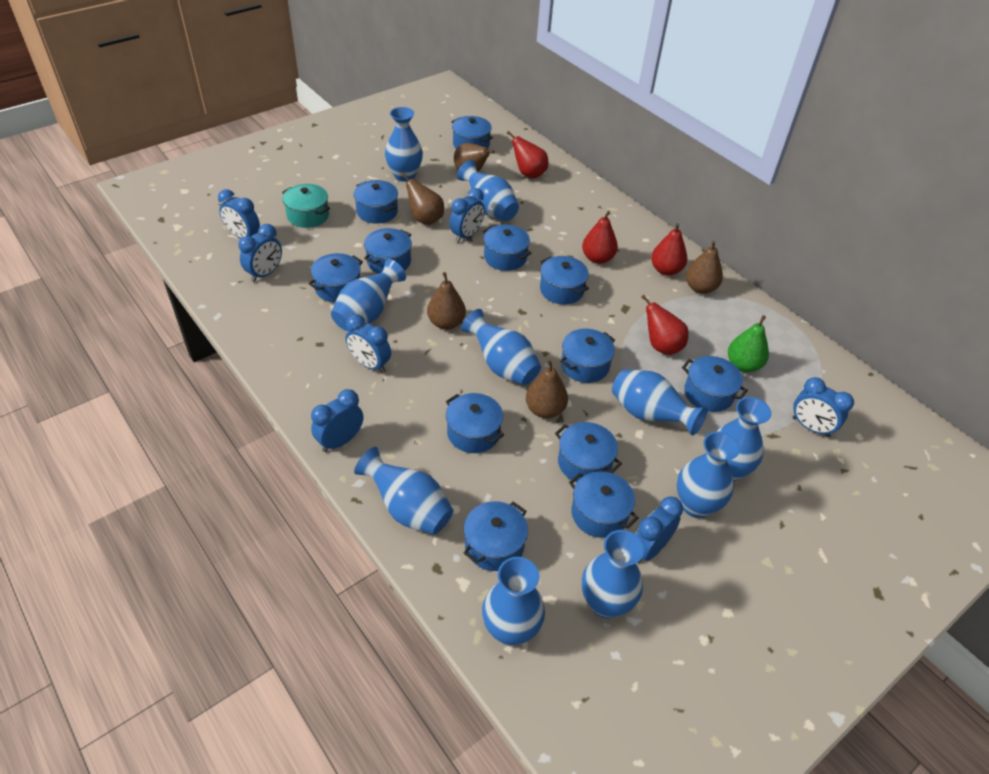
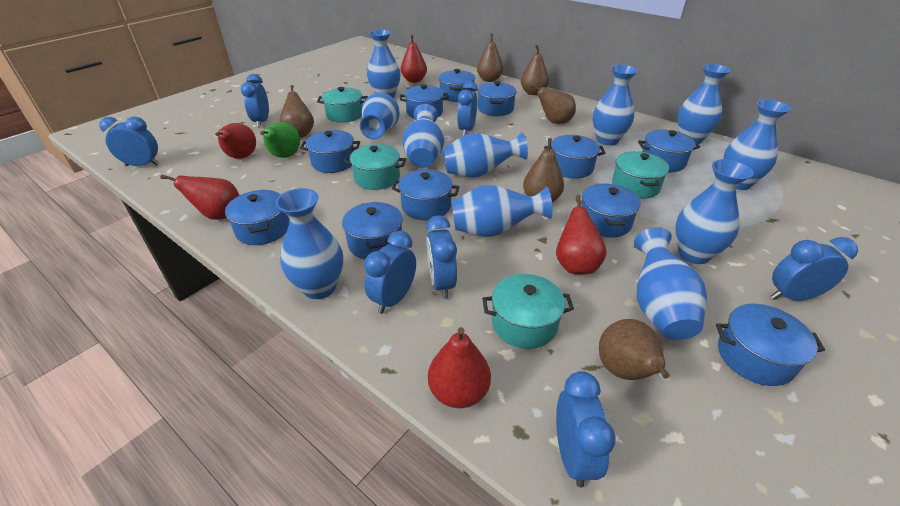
blue pot: [308,253,363,303] [354,180,398,224] [364,228,412,274] [446,393,504,453] [451,116,493,149] [464,501,528,571] [482,224,531,271] [540,256,589,304] [555,422,622,482] [560,329,615,383] [569,471,639,538] [682,356,748,412] = 12 -> [225,190,290,245] [300,130,360,173] [342,202,403,259] [392,169,459,220] [400,84,449,119] [439,69,475,102] [478,81,517,116] [544,135,606,179] [581,184,641,238] [638,130,700,172] [716,304,825,386] = 11
blue vase: [331,259,406,331] [354,447,453,535] [385,107,423,182] [457,160,519,221] [461,309,541,385] [482,557,545,646] [582,530,644,618] [612,370,708,436] [677,432,740,518] [716,397,771,482] = 10 -> [275,188,343,299] [360,92,399,139] [367,29,401,98] [402,104,444,168] [443,132,528,178] [452,185,552,237] [593,65,638,146] [634,227,707,340] [676,159,754,264] [677,64,731,144] [723,99,791,190] = 11
brown pear: [401,173,444,225] [427,272,466,330] [454,143,494,172] [526,359,568,418] [686,241,723,294] = 5 -> [280,85,314,138] [477,33,503,82] [521,45,549,95] [523,138,564,202] [531,85,576,124] [599,319,670,380] = 6
red pear: [507,131,548,178] [582,211,618,264] [641,295,689,355] [651,223,687,276] = 4 -> [161,175,239,220] [215,123,256,159] [401,35,427,83] [428,327,491,408] [556,195,606,275] = 5
turquoise pot: [282,184,330,228] = 1 -> [317,87,368,123] [344,144,406,190] [482,274,574,349] [612,151,669,199] = 4

